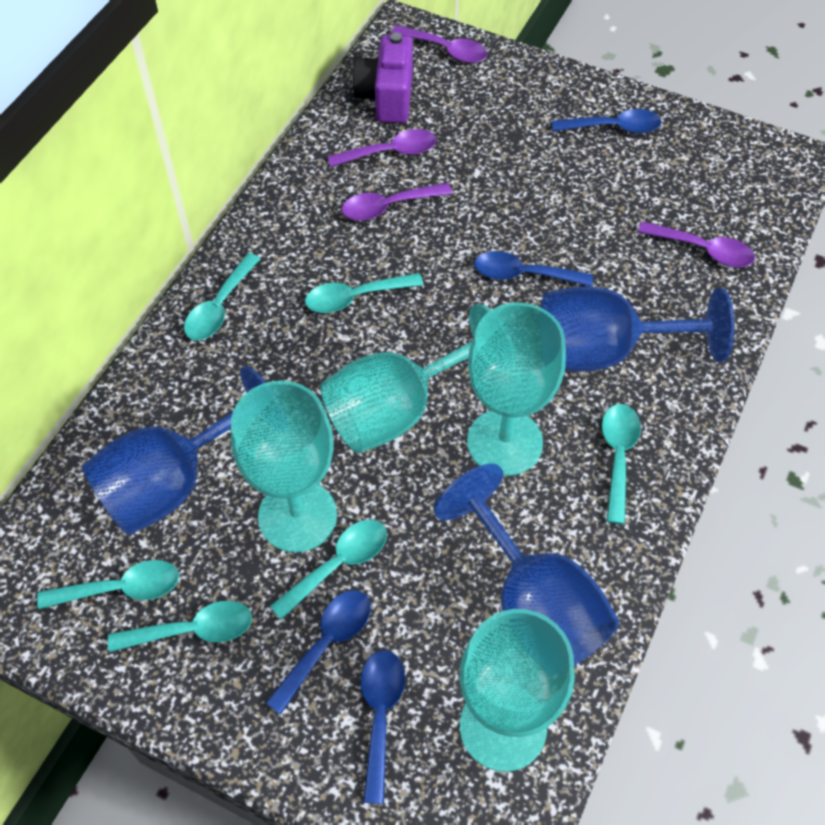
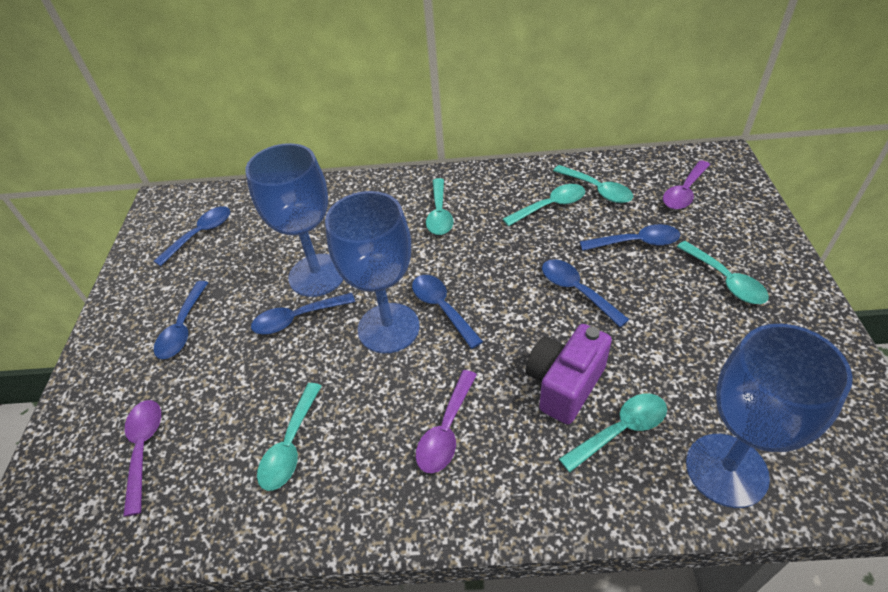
blue spoon: [265,590,371,715] [361,650,405,804] [474,251,593,287] [552,109,661,134] = 4 -> [154,206,230,266] [154,281,208,359] [251,293,355,334] [412,275,483,349] [542,259,630,327] [580,224,680,251] = 6
purple spoon: [327,129,436,167] [342,183,453,221] [391,25,487,63] [638,221,755,267] = 4 -> [123,400,161,517] [416,370,477,473] [663,160,710,209] = 3
turquoise goblet: [231,380,337,553] [320,304,491,453] [460,609,575,772] [467,302,566,476] = 4 -> none = 0

